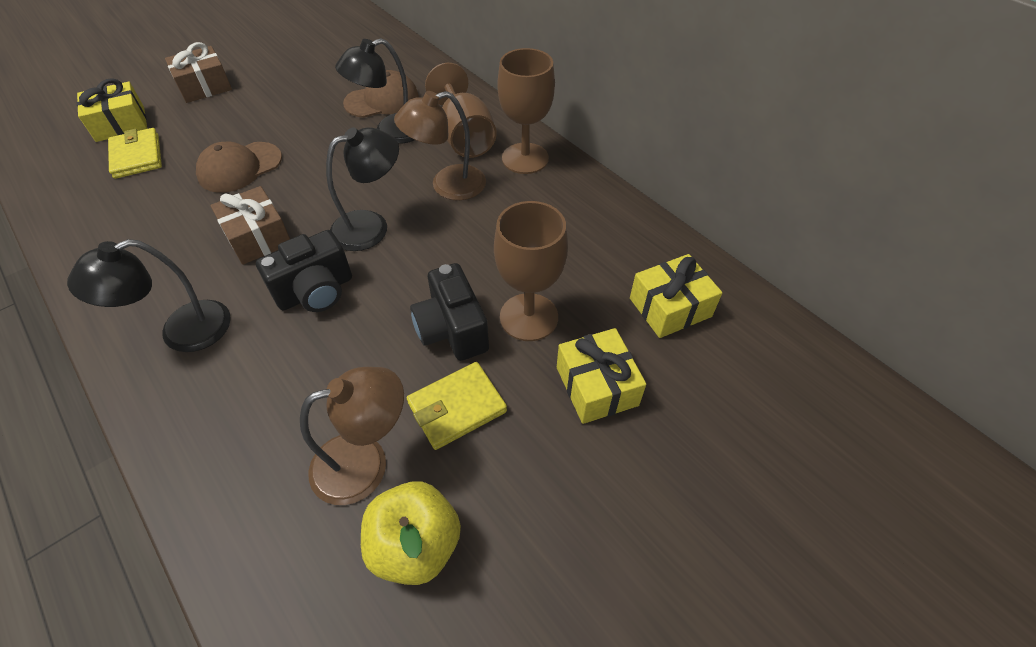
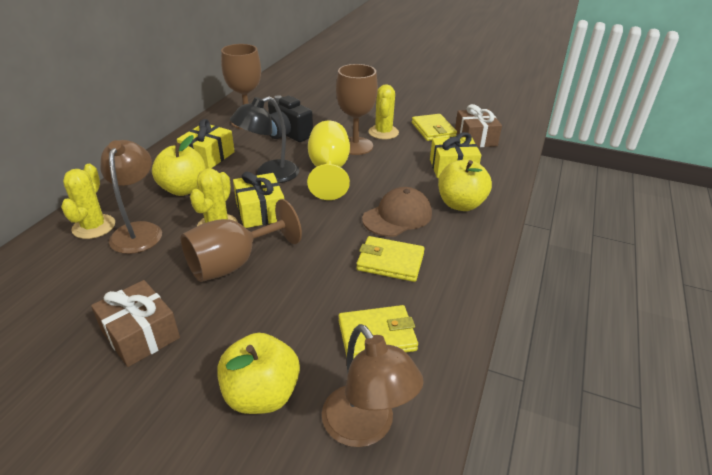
black camera: [256,230,352,312] [410,263,489,361] = 2 -> [268,95,313,142] = 1
black lamp: [67,239,231,352] [326,127,399,251] [335,38,415,144] = 3 -> [230,96,299,183] = 1
brown cap: [196,142,282,193] [343,70,419,118] = 2 -> [362,187,432,237] = 1
yellow apple: [361,482,461,585] = 1 -> [152,135,206,196] [217,333,300,414] [438,159,492,211] = 3
yellow cactus: none = 0 -> [61,164,115,239] [190,168,238,226] [369,84,399,139] = 3
yellow goblet: none = 0 -> [307,121,350,200] = 1
yellow wallet: [108,128,162,179] [407,362,507,450] = 2 -> [338,305,418,358] [356,236,425,282] [412,114,457,141] = 3

